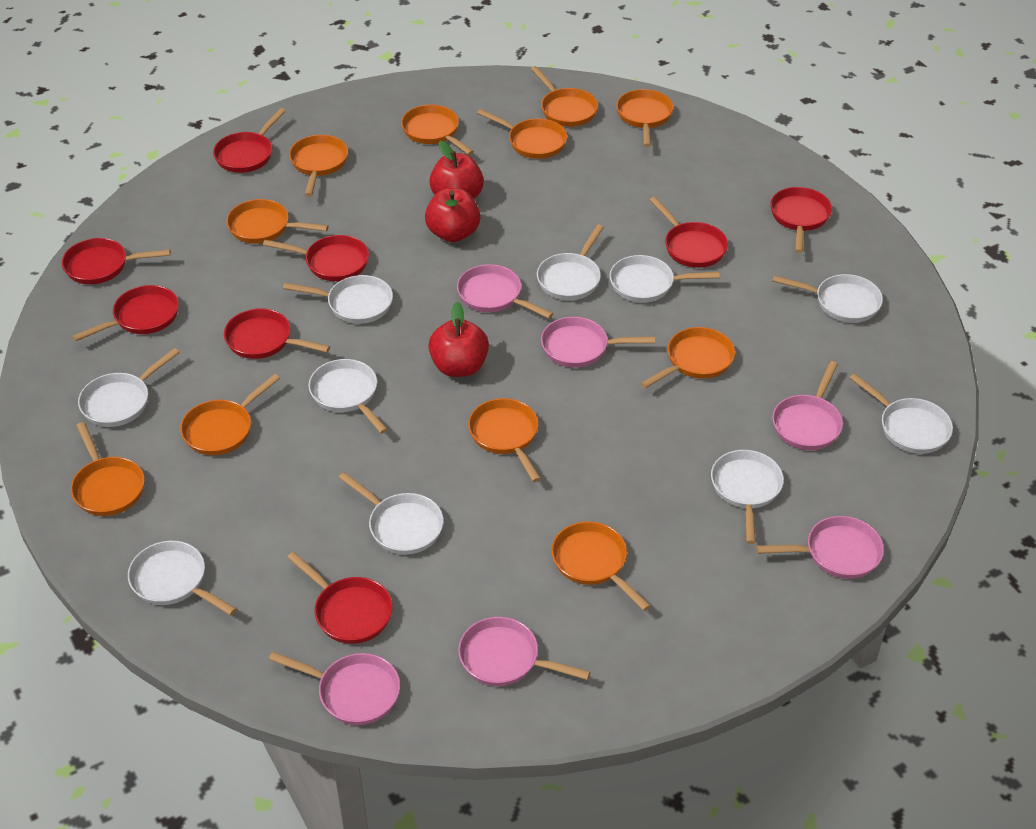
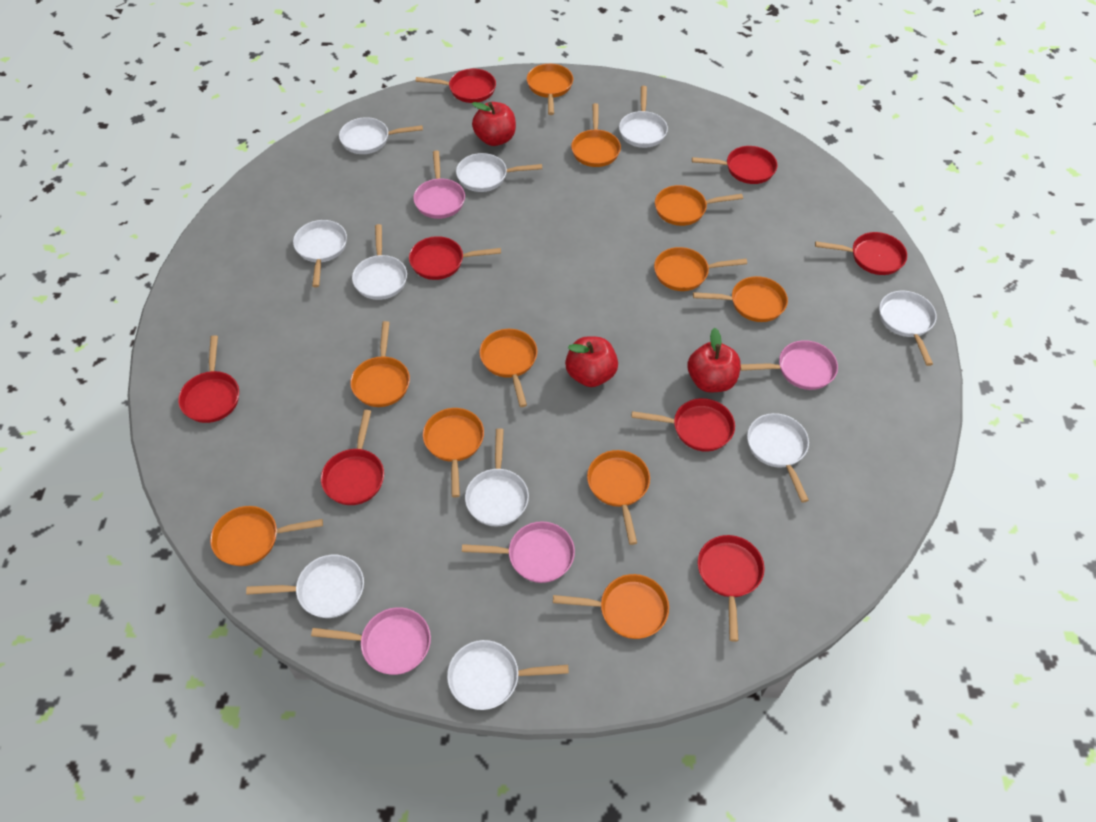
pink pan: [269,652,400,725] [457,264,553,319] [458,617,591,686] [541,317,655,368] [756,516,884,579] [772,361,843,450] = 6 -> [311,607,431,675] [413,151,465,219] [462,521,575,583] [740,340,838,390] = 4

